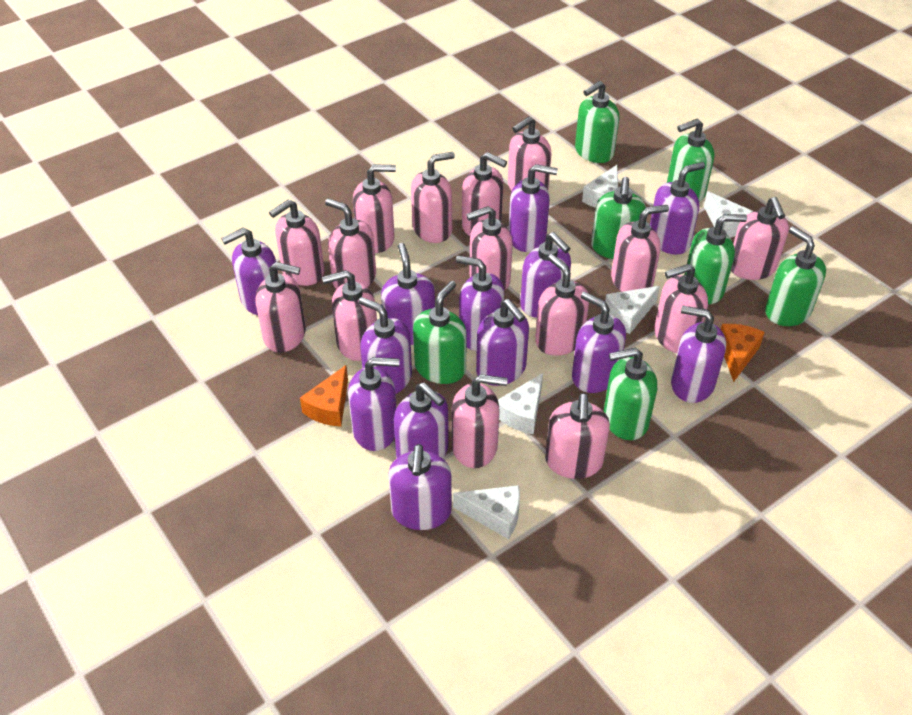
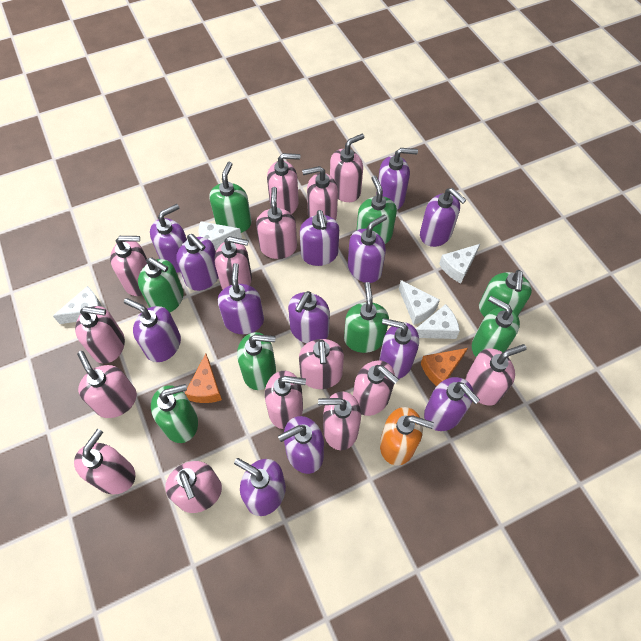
green soap dispenser: [413,281,467,384] [575,81,619,163] [591,177,646,259] [604,348,657,440] [667,119,715,202] [685,214,747,304] [765,226,826,326] = 7 -> [138,257,184,312] [151,384,198,443] [209,162,252,233] [237,332,276,390] [344,282,389,353] [356,175,397,244] [472,296,520,357] [479,270,532,317] = 8
orange soap dispenser: none = 0 -> [380,407,434,466] = 1

